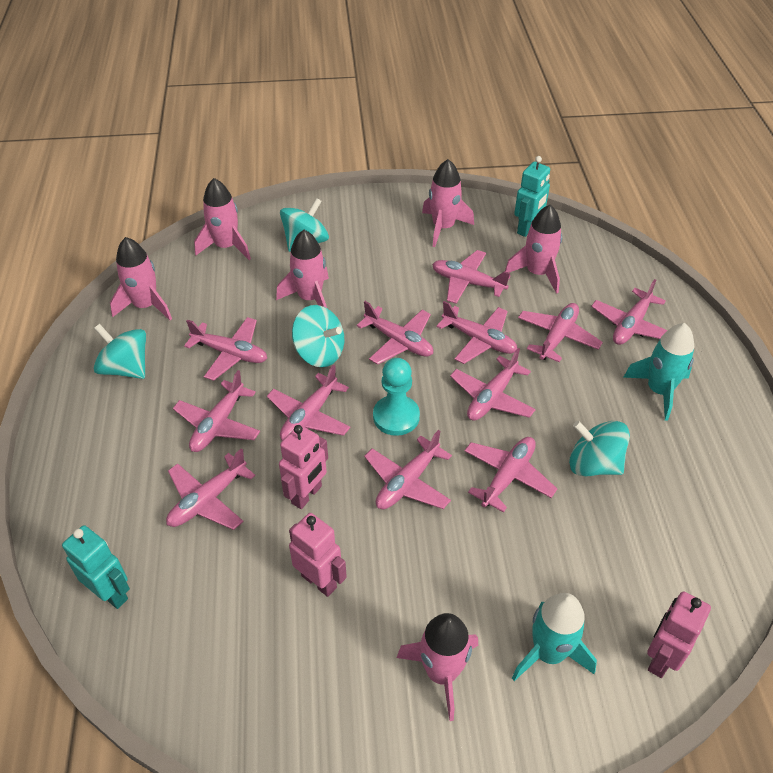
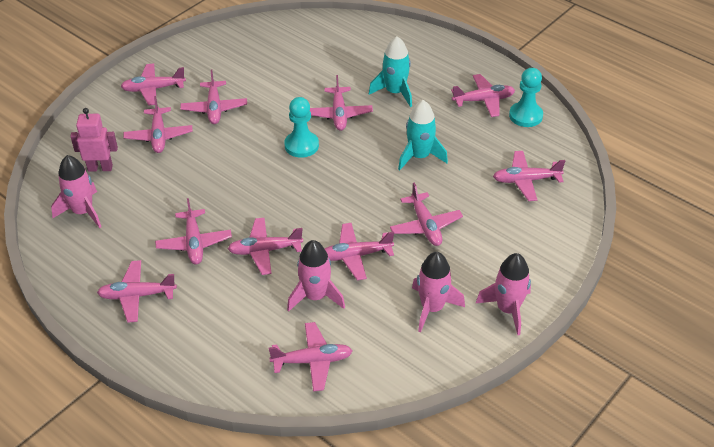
pink robot: [279,425,328,509] [289,513,347,597] [647,591,711,678] = 3 -> [70,108,118,172] = 1
pink rocket: [110,237,172,320] [194,178,251,260] [276,230,329,308] [397,613,478,721] [422,159,474,247] [505,205,562,294] = 6 -> [51,155,101,228] [287,240,345,312] [412,252,465,332] [476,253,531,336] = 4
turquoise pawn: [373,358,420,436] = 1 -> [284,97,319,158] [509,68,543,127] = 2
turquoise robot: [62,525,130,609] [514,156,550,237] = 2 -> none = 0
turquoise spinning top: [93,324,146,379] [280,198,329,252] [292,305,344,367] [569,421,630,476] = 4 -> none = 0

